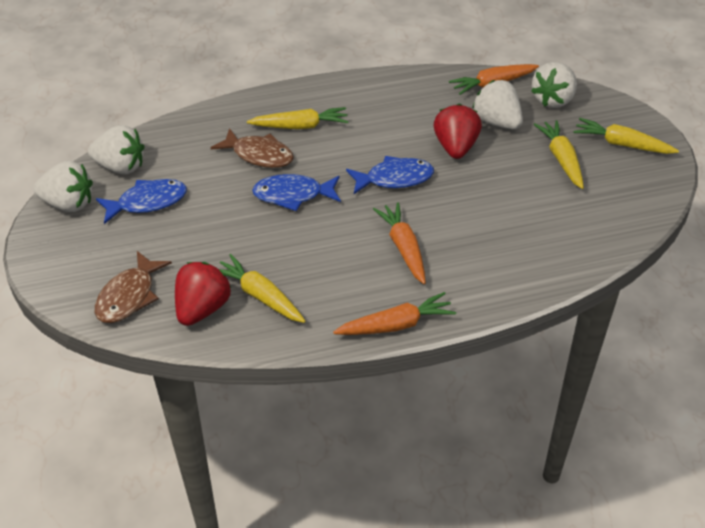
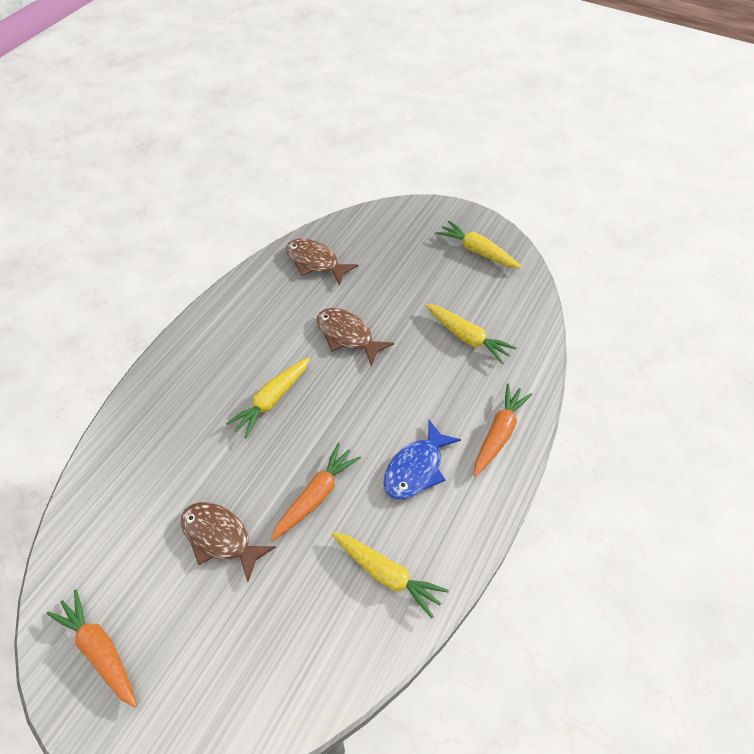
blue fish: [96,179,187,224] [252,174,341,211] [346,156,434,194] = 3 -> [384,420,461,499] = 1
brown fish: [95,251,172,323] [211,128,294,168] = 2 -> [181,502,276,582] [286,239,359,286] [317,308,394,366] = 3
red strawberry: [175,262,231,326] [434,104,482,159] = 2 -> none = 0
white strawberry: [33,161,93,212] [88,125,145,174] [473,80,523,129] [531,62,577,108] = 4 -> none = 0

